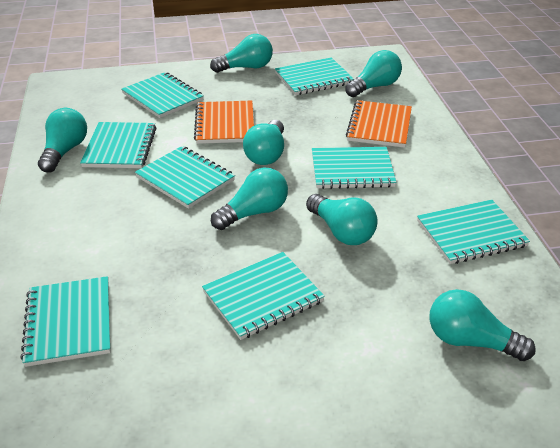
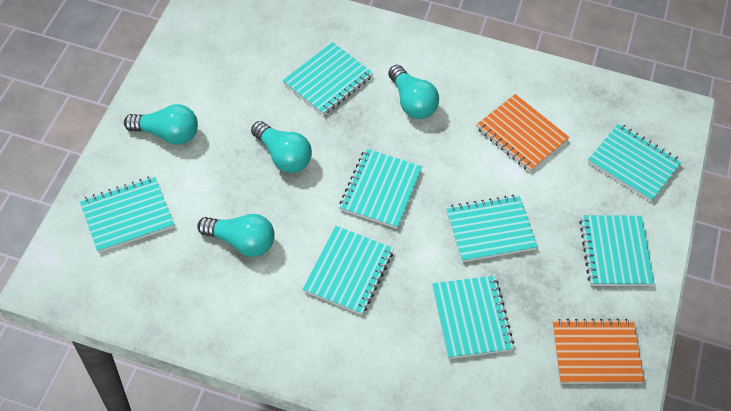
turquoise light bulb: [38,108,87,173] [210,34,273,73] [211,168,288,230] [243,120,284,165] [306,194,378,245] [345,50,402,97] [430,289,536,361] = 7 -> [124,104,198,145] [197,214,275,257] [251,121,312,173] [388,65,439,119] = 4

